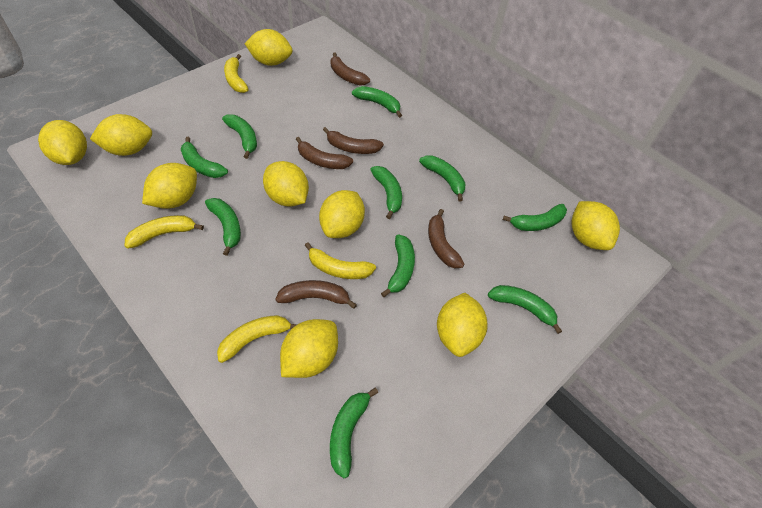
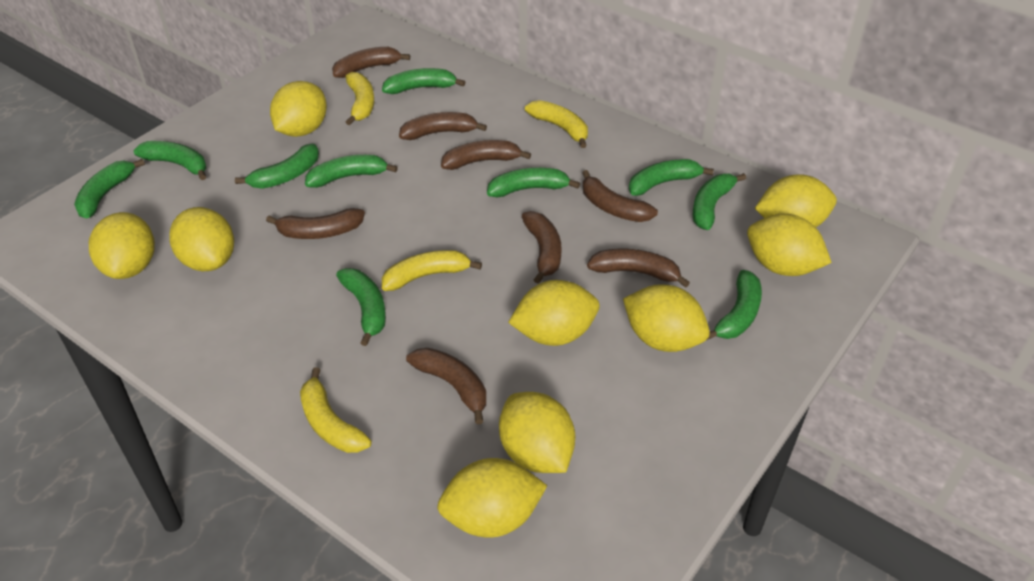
brown banana: [276,280,357,309] [296,137,353,169] [323,127,384,154] [331,52,370,86] [428,209,465,268] = 5 -> [266,208,365,239] [332,47,410,78] [399,112,487,140] [406,348,486,424] [441,140,531,170] [522,211,562,284] [582,170,658,222] [587,249,690,288] = 8

